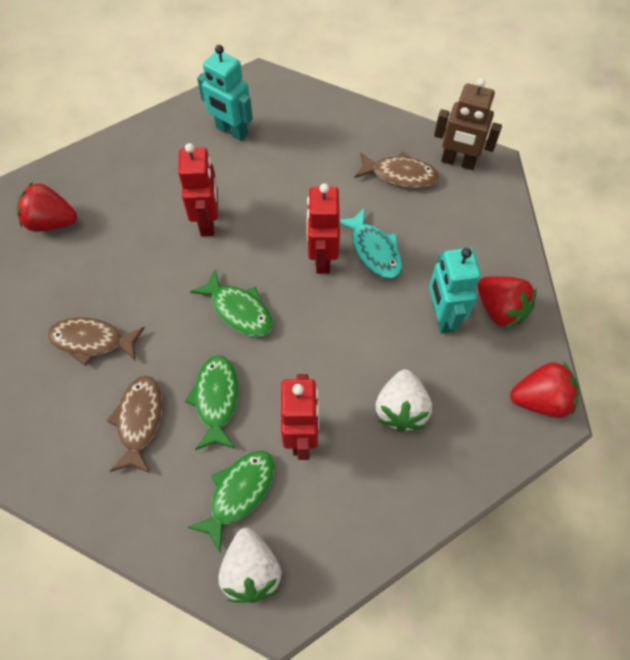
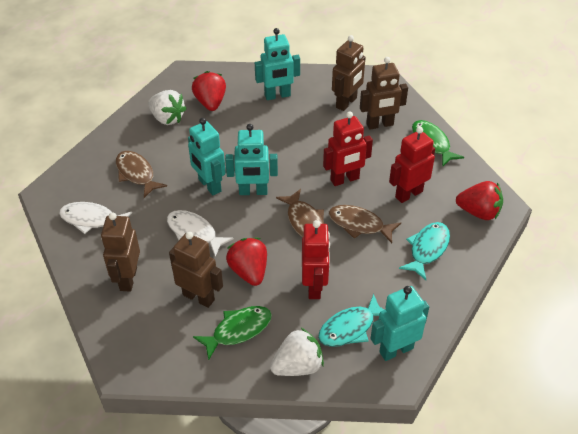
brown robot: [434,78,502,170] = 1 -> [101,212,140,291] [169,231,223,308] [332,35,366,111] [360,57,408,130] = 4
green fish: [185,355,239,450] [187,450,275,552] [190,270,272,337] = 3 -> [193,306,272,361] [412,120,464,167] = 2
turquoise fish: [340,207,402,279] = 1 -> [318,294,385,347] [399,222,450,280] = 2
turquoise robot: [197,45,253,141] [429,248,481,334] = 2 -> [188,118,226,196] [225,124,278,195] [255,28,300,100] [370,286,429,361] = 4
white fish: none = 0 -> [59,202,132,234] [167,210,234,257] = 2

